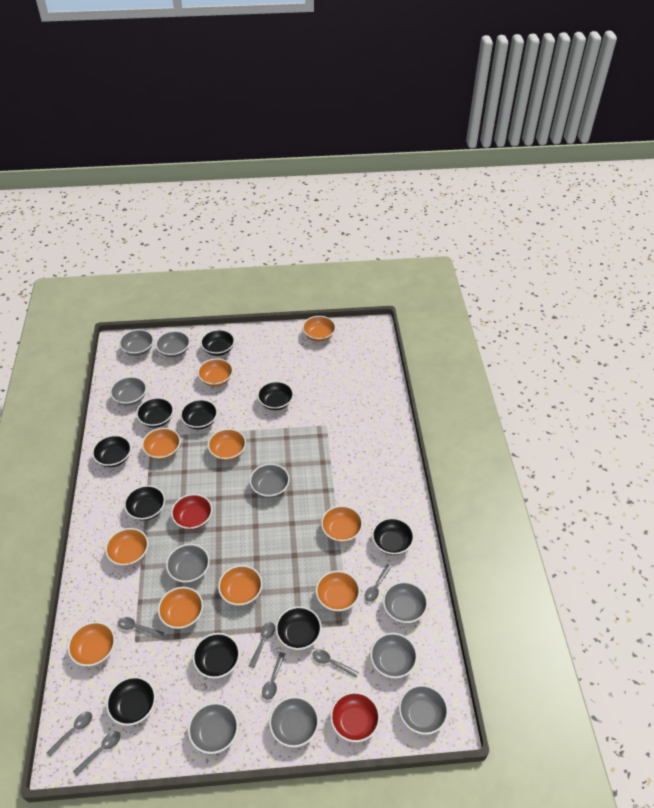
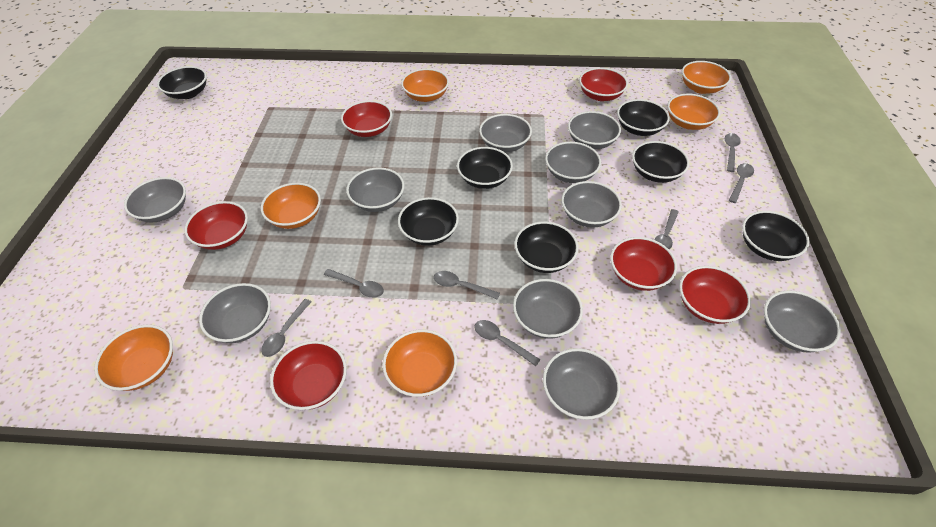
black bowl: [92,435,131,467] [106,676,156,726] [124,485,165,521] [136,397,174,428] [180,399,218,429] [193,633,240,678] [200,329,235,356] [257,381,294,410] [276,606,322,650] [372,518,414,555] = 10 -> [157,66,207,99] [398,197,459,246] [457,147,513,189] [514,222,578,273] [617,99,670,136] [632,141,689,183] [742,211,810,261] = 7
orange bowl: [68,622,115,666] [105,528,148,566] [142,428,181,460] [158,587,203,629] [198,358,233,386] [208,429,246,461] [218,565,263,606] [302,316,336,341] [316,571,360,612] [321,506,363,542] = 10 -> [94,325,173,391] [261,183,321,229] [382,329,457,397] [401,68,449,102] [667,94,720,130] [682,61,731,94] = 6
red bowl: [171,494,212,530] [330,692,380,742] = 2 -> [185,201,248,250] [270,341,347,410] [341,100,392,137] [579,68,628,101] [610,237,677,291] [679,266,751,324] = 6

